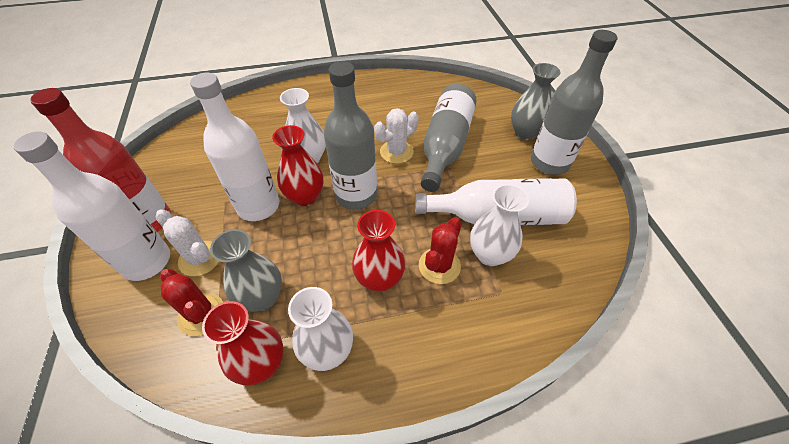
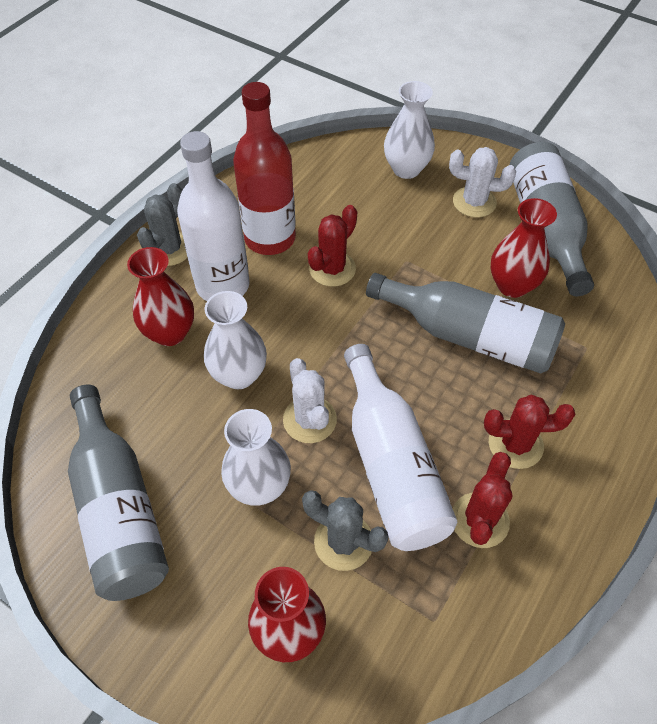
grey cactus: none = 0 -> [137,183,188,266] [302,490,389,571] = 2
grey vase: [210,229,282,312] [511,63,560,140] = 2 -> none = 0
red cactus: [160,269,223,336] [419,217,461,284] = 2 -> [308,205,357,287] [452,452,512,548] [484,395,575,469] = 3
white bottle: [13,131,170,281] [190,73,279,221] [415,178,577,225] = 3 -> [177,131,250,301] [344,344,457,551] = 2

